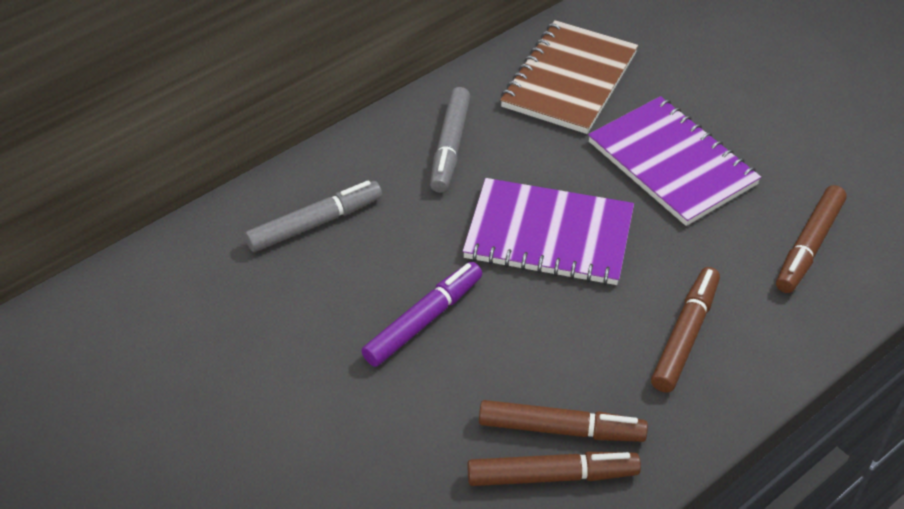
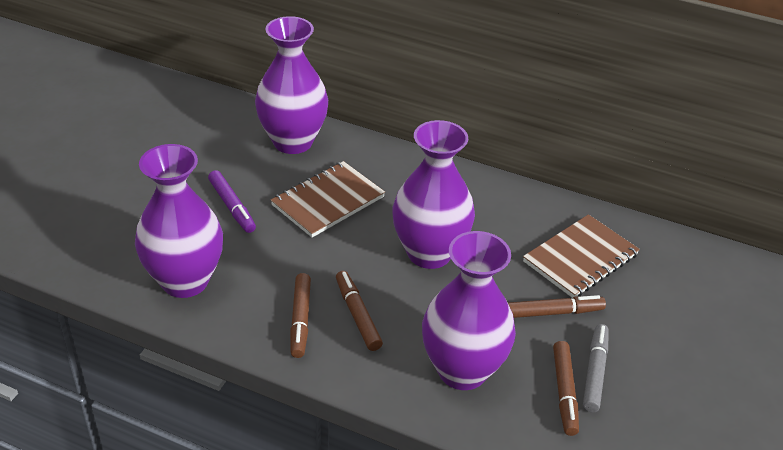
brown notebook: [500,20,638,134] = 1 -> [271,161,385,237] [523,214,640,298] = 2
grey marker: [245,180,382,252] [430,87,471,193] = 2 -> [583,324,609,412] = 1
purple notebook: [463,178,634,285] [588,96,761,226] = 2 -> none = 0
purple vase: none = 0 -> [135,144,223,298] [255,16,328,154] [392,120,475,269] [422,231,516,390] = 4

